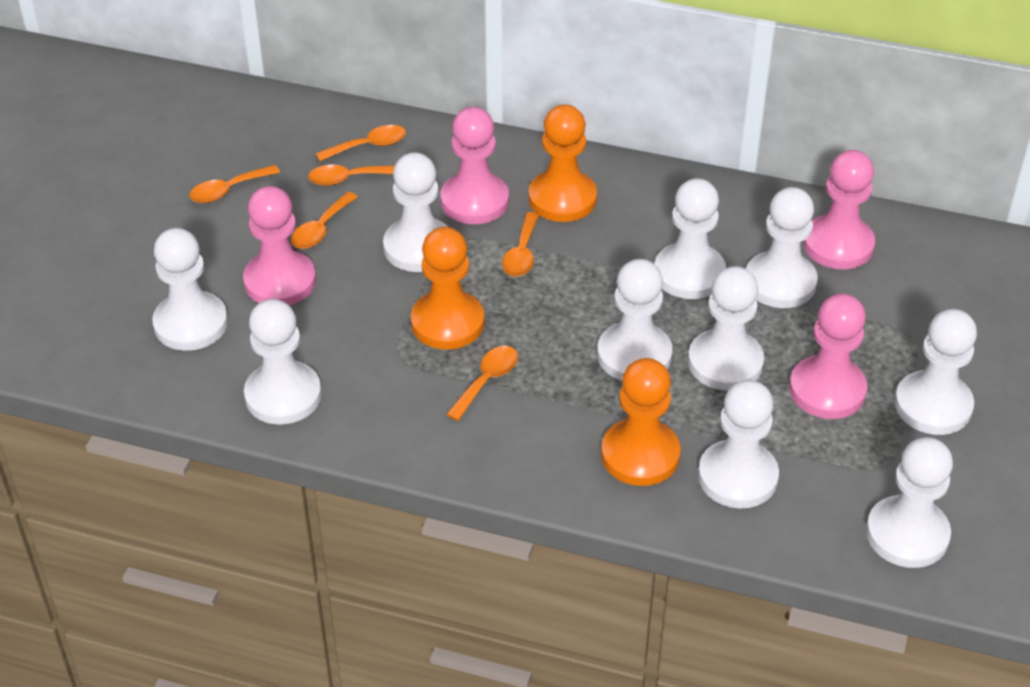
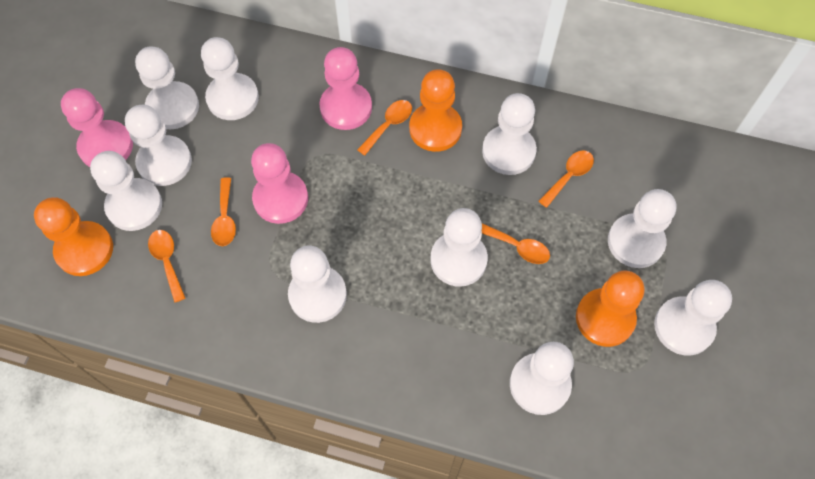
orange spoon: [189,165,280,203] [291,192,358,249] [308,165,395,186] [316,125,406,161] [446,346,518,421] [502,212,539,277] = 6 -> [148,230,185,303] [211,177,236,246] [357,100,412,156] [482,223,550,264] [538,150,594,208] = 5
pink pawn: [243,186,316,305] [440,107,509,224] [789,293,868,419] [803,150,875,269] = 4 -> [61,88,133,167] [251,143,308,224] [319,47,372,130] = 3

